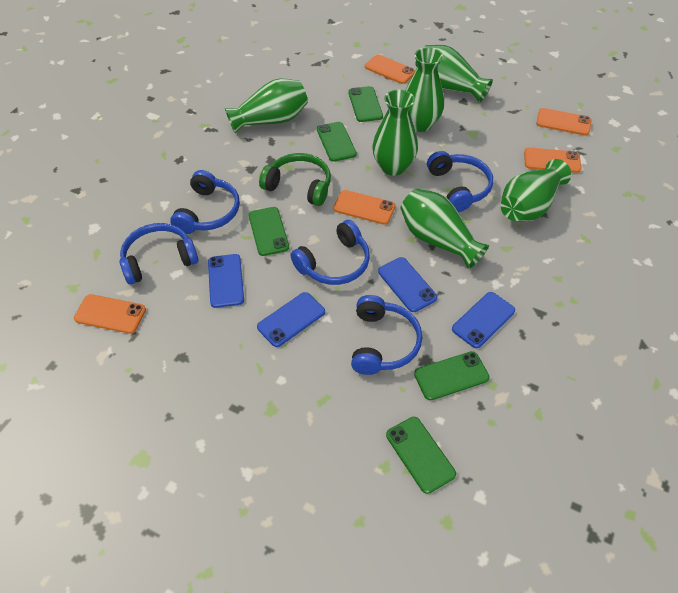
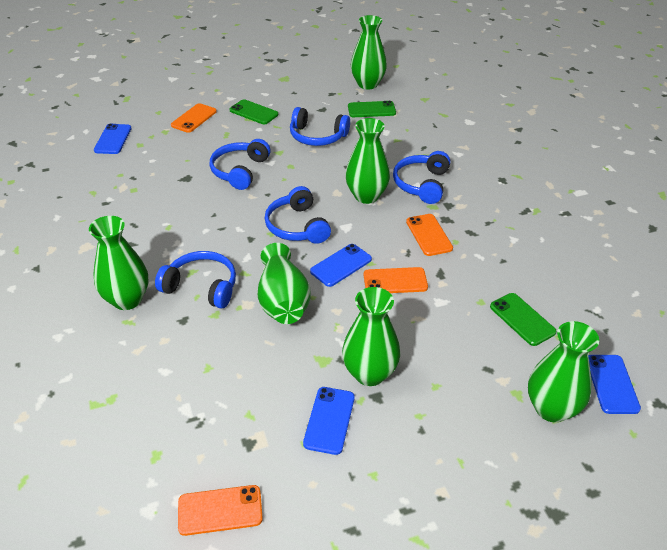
green headphones: [259,153,331,206] = 1 -> none = 0
green phone: [248,207,289,256] [317,122,357,162] [348,86,383,122] [386,417,456,494] [414,351,490,400] = 5 -> [230,99,278,124] [348,101,396,117] [490,293,557,346] = 3
orange phone: [74,294,146,334] [334,190,395,225] [365,55,415,84] [524,148,581,173] [536,108,592,136] = 5 -> [171,103,217,133] [178,485,263,536] [364,267,428,293] [406,214,453,256] = 4

